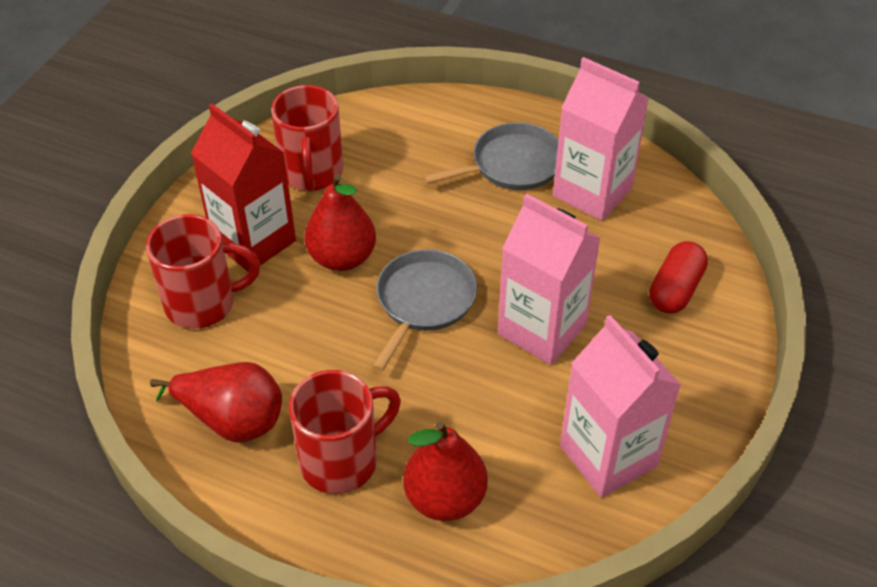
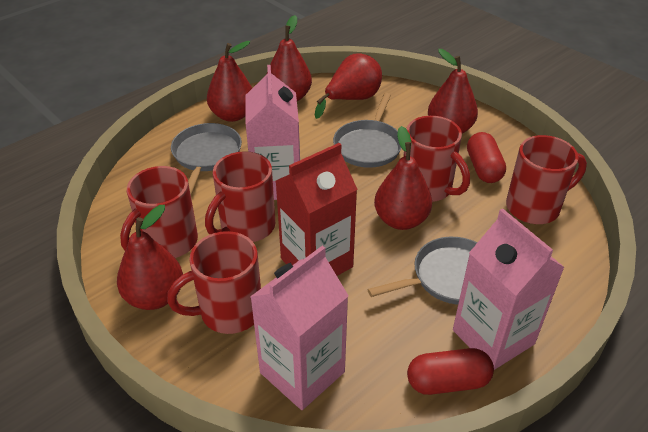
grey pan: [372,249,477,371] [423,123,559,190] = 2 -> [171,123,242,195] [333,93,402,168] [368,237,478,305] = 3
red capsule: [649,241,708,314] = 1 -> [407,348,494,395] [467,132,506,183] = 2
red mug: [146,214,260,329] [271,85,343,192] [289,370,401,494] = 3 -> [120,166,198,258] [167,231,261,334] [205,151,275,242] [403,116,470,202] [506,135,587,224] = 5
red pear: [150,362,282,443] [304,174,376,271] [403,421,488,521] = 3 -> [117,205,183,310] [207,41,252,122] [266,15,312,101] [315,53,382,119] [374,126,432,230] [428,49,478,134] = 6

